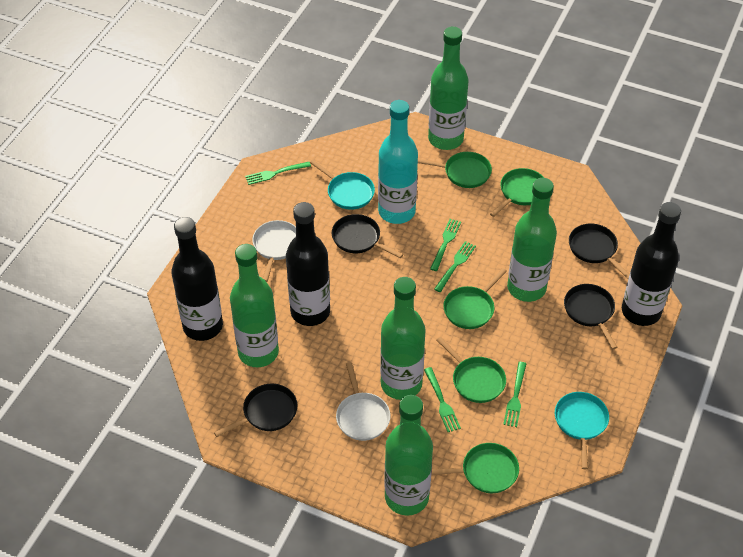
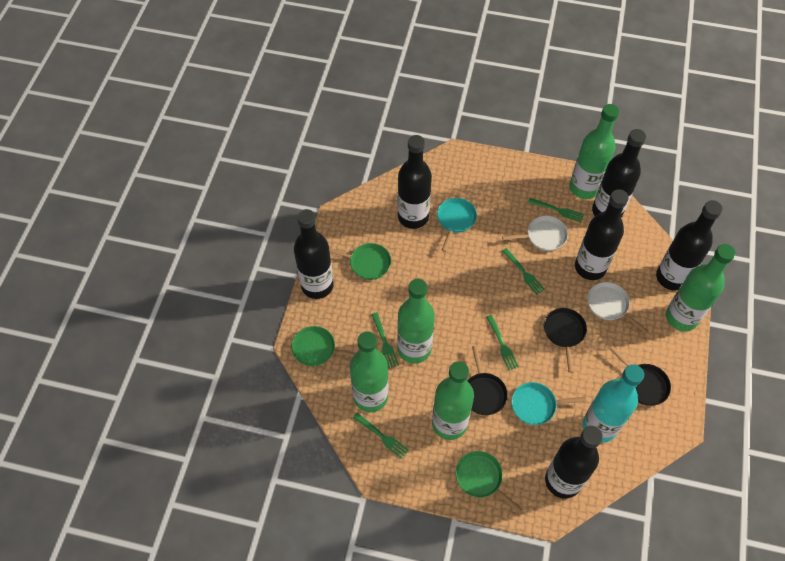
black bottle: [171,217,223,341] [286,202,330,326] [622,202,681,326] = 3 -> [294,209,334,299] [398,135,432,229] [545,426,603,499] [575,189,629,280] [592,129,646,218] [656,200,723,290] = 6
black pan: [214,384,297,437] [332,214,403,258] [564,284,617,349] [569,223,630,279] = 4 -> [467,346,508,415] [544,308,587,373] [610,346,671,406] = 3
green pan: [418,152,492,188] [431,443,519,493] [437,337,506,403] [443,268,507,329] [490,168,544,217] = 5 -> [291,326,356,366] [329,243,391,280] [456,451,523,513] = 3

